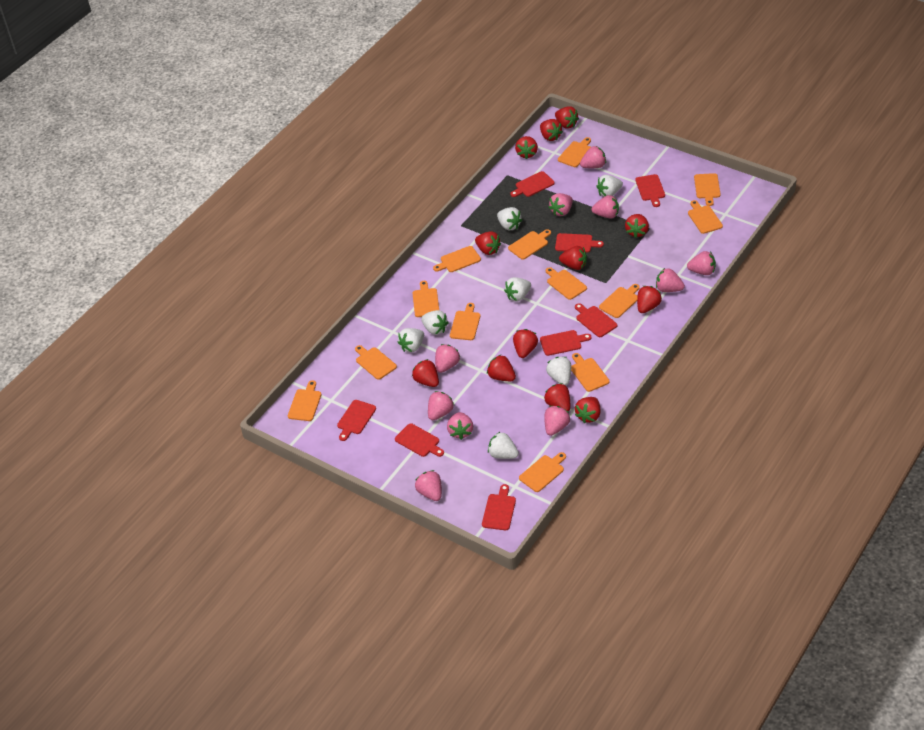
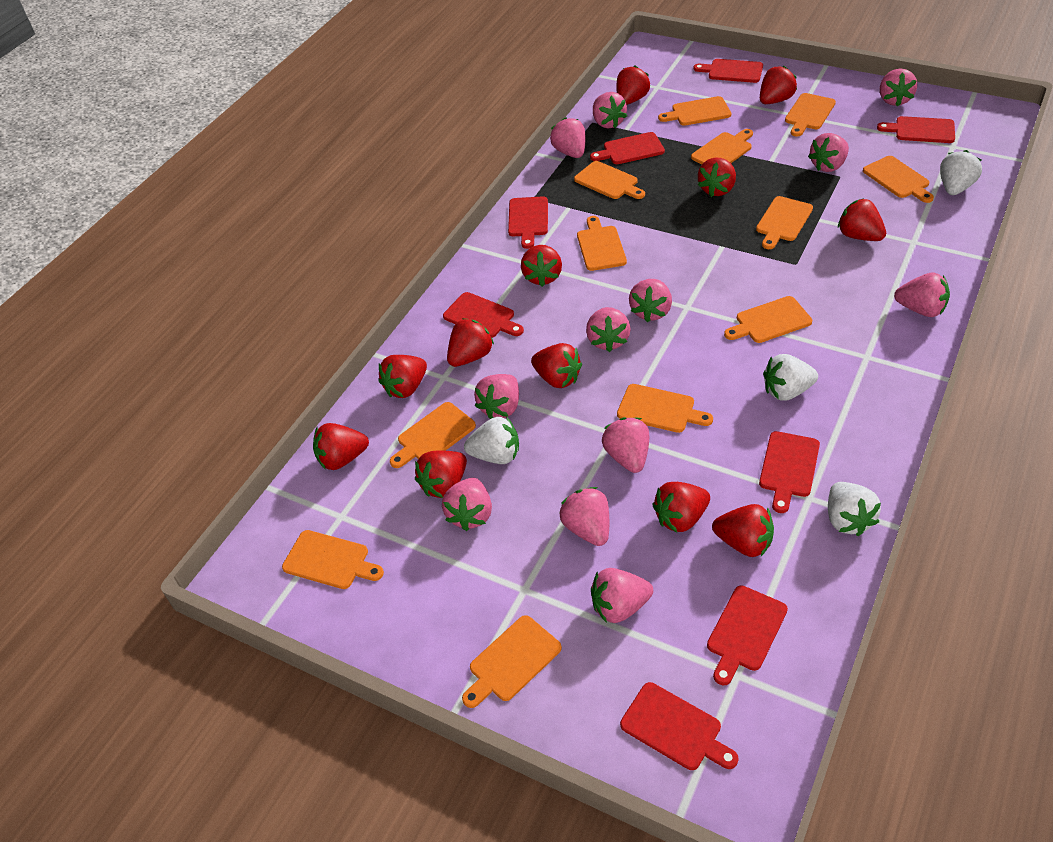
orange cutting board: [288,380,322,421] [355,345,397,380] [412,281,439,317] [433,246,481,272] [450,303,480,340] [508,229,551,260] [519,452,566,492] [546,267,587,300] [558,137,591,167] [571,353,610,392] [599,284,640,318] [688,200,723,234] [694,173,721,206] = 13 -> [282,530,384,589] [390,402,476,468] [462,615,562,708] [574,161,645,199] [577,216,627,271] [617,384,713,433] [658,96,731,126] [691,129,753,164] [724,296,812,343] [756,196,813,249] [785,93,836,137] [863,156,934,203] = 12
pink strawberry: [415,470,442,501] [428,391,454,420] [435,344,460,373] [447,412,473,440] [545,406,570,436] [548,193,573,216] [580,146,606,168] [592,195,619,218] [656,268,685,292] [687,251,716,275] = 10 -> [442,478,492,531] [474,374,519,419] [550,117,586,158] [560,487,609,546] [586,307,631,352] [591,568,653,623] [593,92,627,128] [602,417,649,473] [629,279,672,322] [808,133,849,172] [880,69,917,107] [894,273,950,317] = 12
white strawberry: [397,328,424,352] [421,310,449,335] [488,432,519,459] [497,207,522,230] [504,277,531,302] [546,357,571,385] [596,175,623,197] = 7 -> [464,416,519,464] [763,354,818,401] [828,482,881,536] [940,150,982,195] = 4

